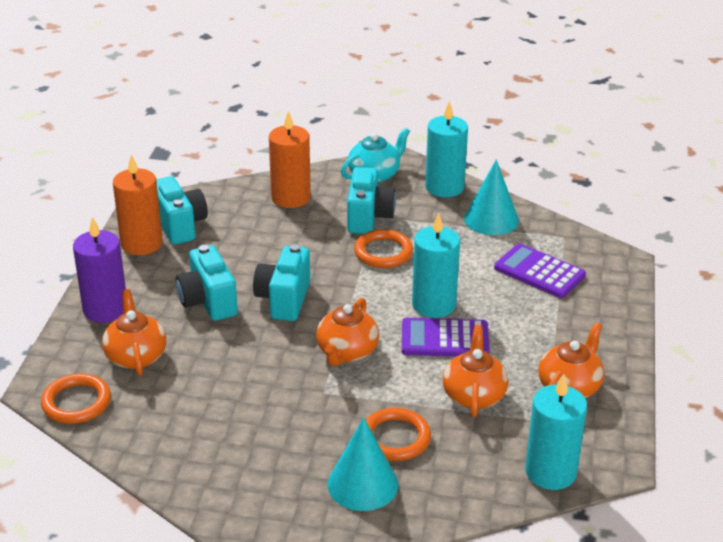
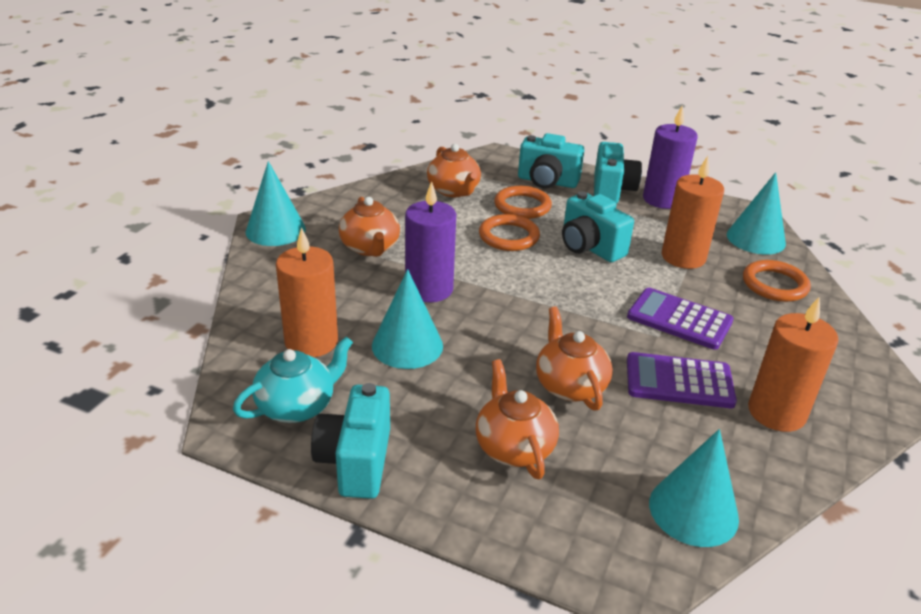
orange candle: [113,154,163,255] [269,111,311,208] = 2 -> [276,227,338,357] [662,156,724,269] [748,297,838,432] = 3
purple candle: [73,217,126,323] = 1 -> [405,181,456,302] [643,105,698,209] = 2
turquoise candle: [412,213,460,318] [425,101,468,197] [525,375,587,490] = 3 -> none = 0
turquoise cone: [328,417,398,511] [464,159,519,235] = 2 -> [246,161,306,246] [372,269,443,369] [649,429,739,547] [727,172,786,255] = 4

